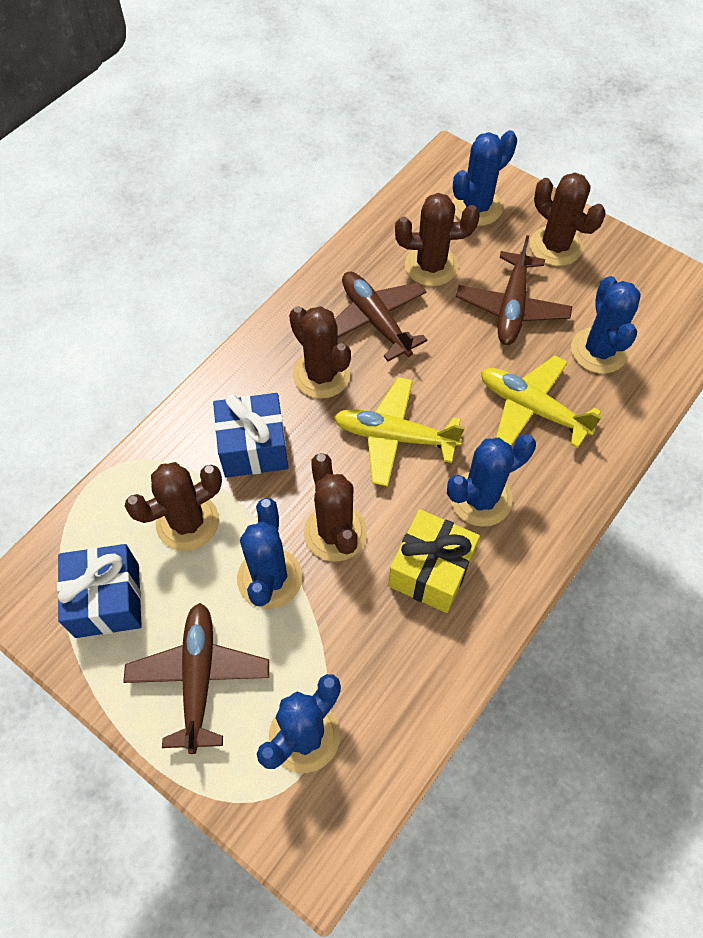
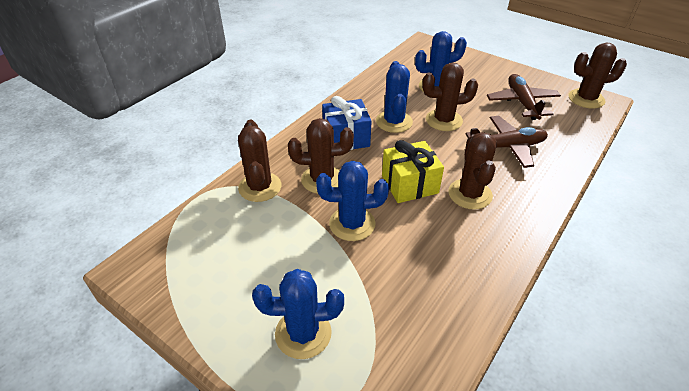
blue cactus: [237,498,302,609] [257,674,341,773] [447,434,536,527] [452,130,517,226] [571,276,641,374] = 5 -> [252,269,344,359] [316,161,389,241] [376,61,413,133] [415,31,467,92] = 4
blue gift: [57,544,142,638] [213,393,288,478] = 2 -> [322,96,372,150] = 1
brown plane: [123,603,269,754] [335,272,427,362] [456,235,572,345] = 3 -> [465,116,548,168] [487,74,561,120] = 2
yellow plane: [334,377,465,487] [481,355,602,448] = 2 -> none = 0

